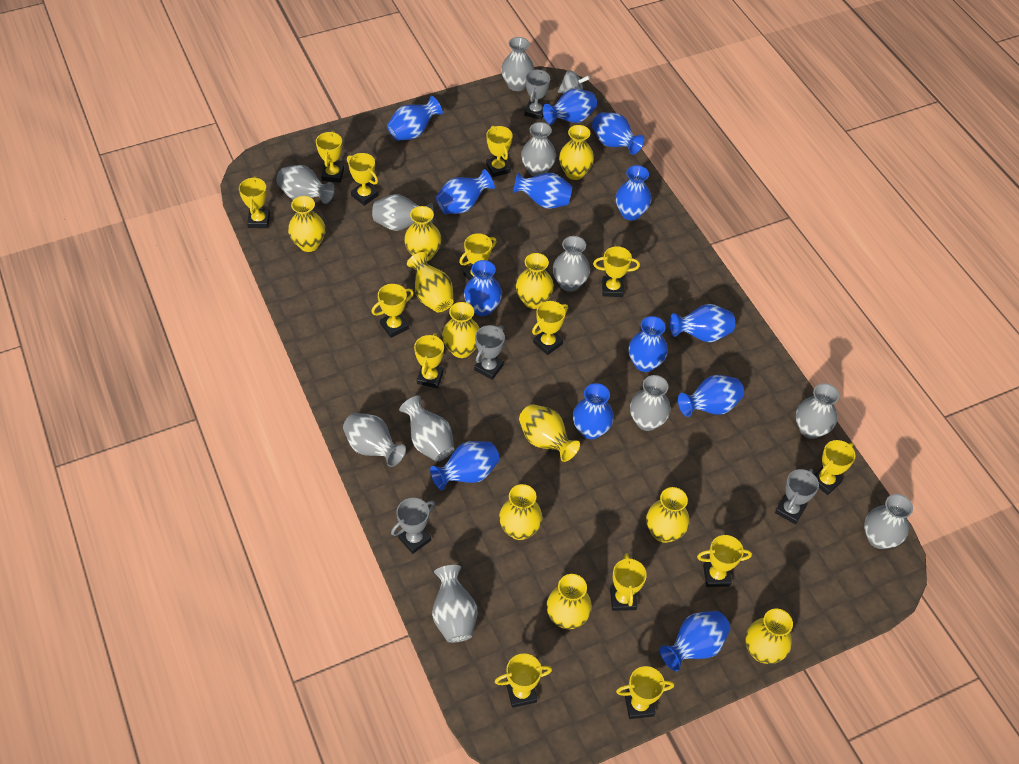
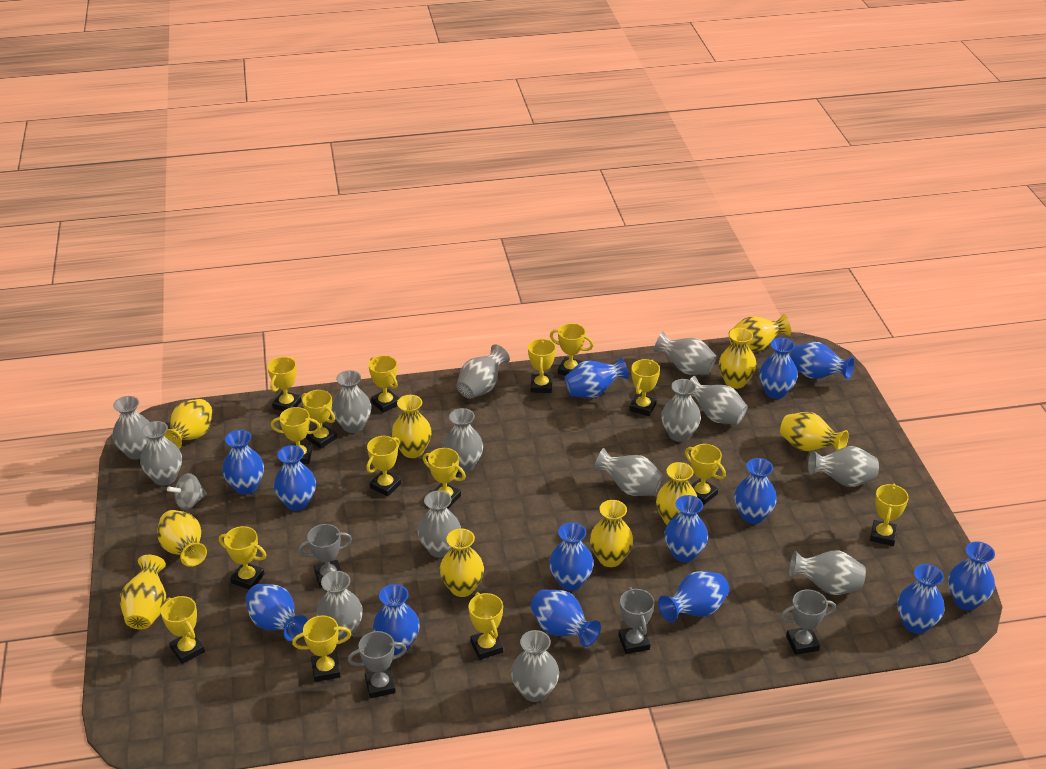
blue vase: [387,96,443,141] [430,441,499,490] [435,169,495,214] [464,260,502,316] [513,172,573,209] [543,89,597,125] [573,383,614,439] [592,113,644,155] [616,165,651,221] [628,316,668,372] [660,611,730,671] [670,304,735,342] [678,375,744,417] = 13 -> [222,430,264,495] [246,584,308,641] [274,445,316,511] [373,584,420,655] [531,589,601,647] [549,522,594,591] [565,357,629,398] [658,571,729,623] [664,495,708,562] [734,458,777,524] [759,338,798,399] [790,342,855,380] [897,564,945,634] [948,541,995,610] = 14
grey vase: [276,165,335,204] [343,413,406,467] [372,194,434,231] [399,396,455,462] [432,565,477,643] [501,37,534,91] [521,122,556,176] [553,236,590,292] [630,375,671,431] [796,383,839,439] [864,494,913,549] = 11 -> [112,396,149,459] [140,421,182,486] [316,571,363,640] [332,370,371,433] [418,491,461,558] [443,408,483,472] [456,344,510,399] [511,630,559,702] [594,448,663,496] [654,331,717,375] [661,379,701,442] [690,376,748,425] [789,550,866,595] [808,446,879,487] = 14
yellow trophy: [239,176,270,228] [316,131,344,183] [347,153,378,206] [371,284,414,338] [414,333,444,388] [459,233,497,280] [486,125,513,177] [495,653,552,708] [532,301,568,355] [593,246,640,297] [610,553,647,611] [616,666,674,719] [697,535,752,587] [814,440,855,495] = 14 -> [161,596,205,664] [219,526,266,589] [267,357,301,411] [271,407,321,464] [292,615,351,682] [301,390,337,449] [366,436,401,497] [369,355,399,413] [423,448,466,509] [469,592,503,660] [528,338,556,393] [550,323,594,376] [630,359,660,416] [685,444,726,505] [870,484,909,546] = 15
yellow vase: [288,196,326,252] [404,206,442,261] [407,252,454,312] [442,302,480,358] [499,484,543,540] [516,253,554,309] [519,404,580,462] [546,574,592,629] [559,125,594,180] [646,487,690,543] [745,609,793,664] = 11 -> [120,555,166,629] [157,510,207,567] [164,399,212,449] [391,395,432,458] [439,528,484,597] [590,500,634,567] [656,462,697,525] [719,328,757,389] [729,314,791,353] [780,412,849,451] = 10

